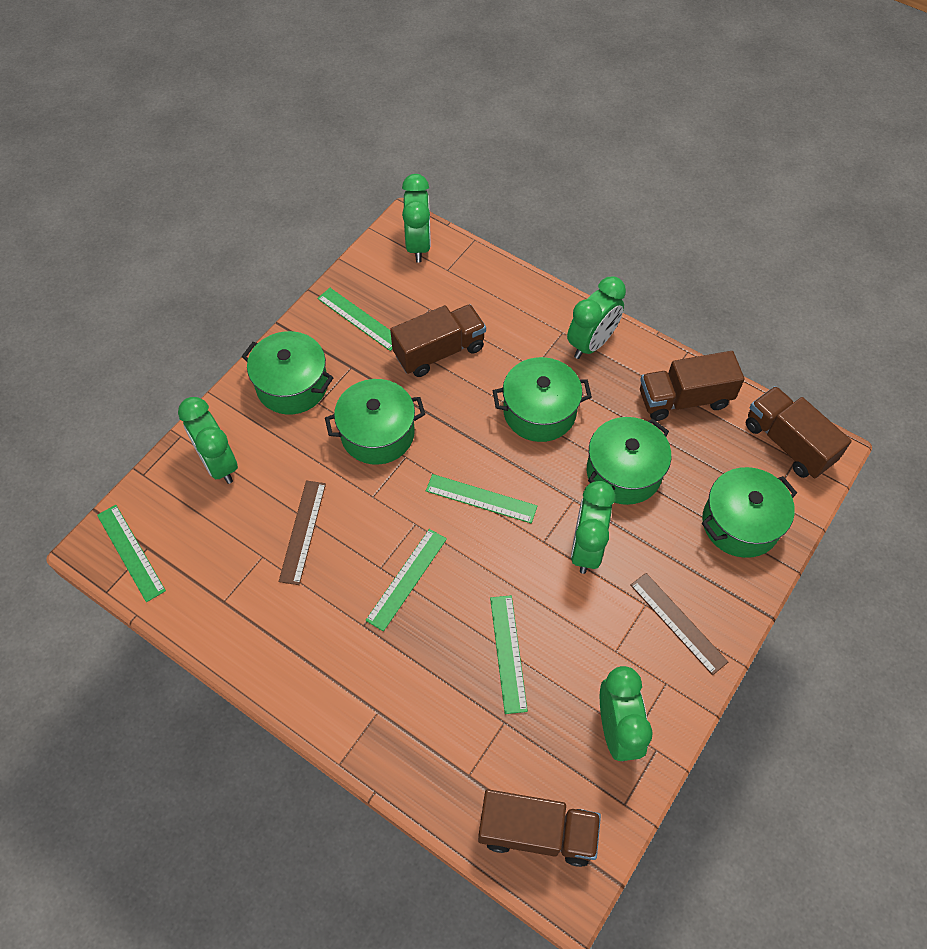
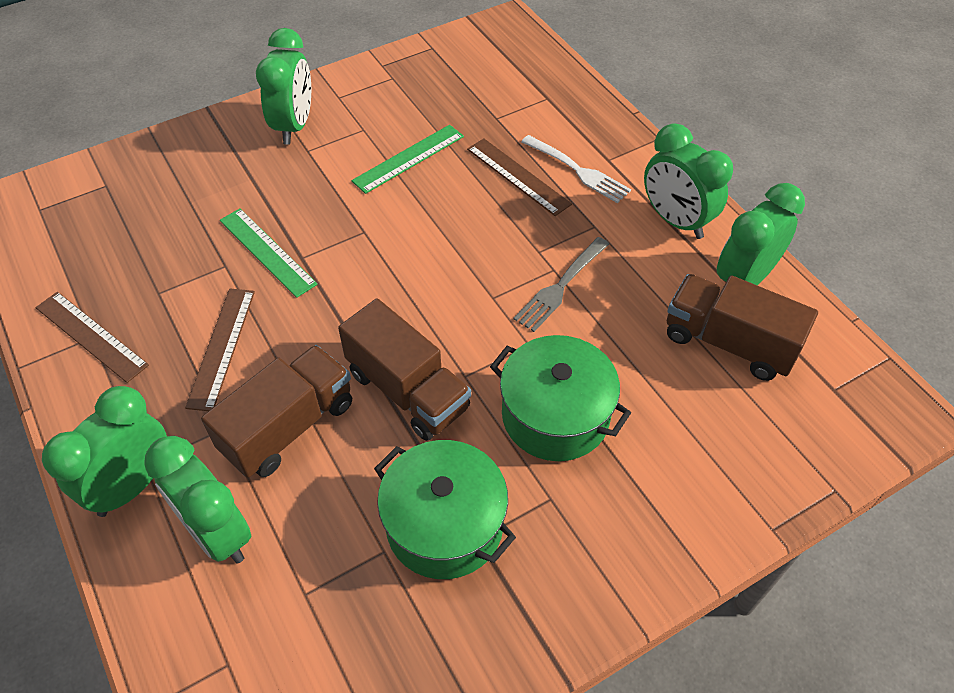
brown ruler: [279,480,326,585] [630,573,728,675] = 2 -> [35,292,149,383] [185,288,255,411] [467,139,572,216] = 3
brown truck: [390,304,486,377] [478,789,601,867] [640,351,745,421] [746,386,852,478] = 4 -> [201,345,352,478] [338,298,471,441] [667,274,818,381] = 3
green pot: [242,331,334,415] [325,379,425,465] [493,357,592,442] [587,417,671,505] [702,467,797,558] = 5 -> [374,440,516,579] [490,335,631,461] = 2
green ruler: [97,505,166,602] [317,288,392,351] [365,529,447,632] [426,474,537,523] [490,595,528,714] = 5 -> [220,208,318,298] [351,125,464,194] = 2
grey fork: none = 0 -> [513,237,609,332] = 1
white fork: none = 0 -> [521,135,631,203] = 1

